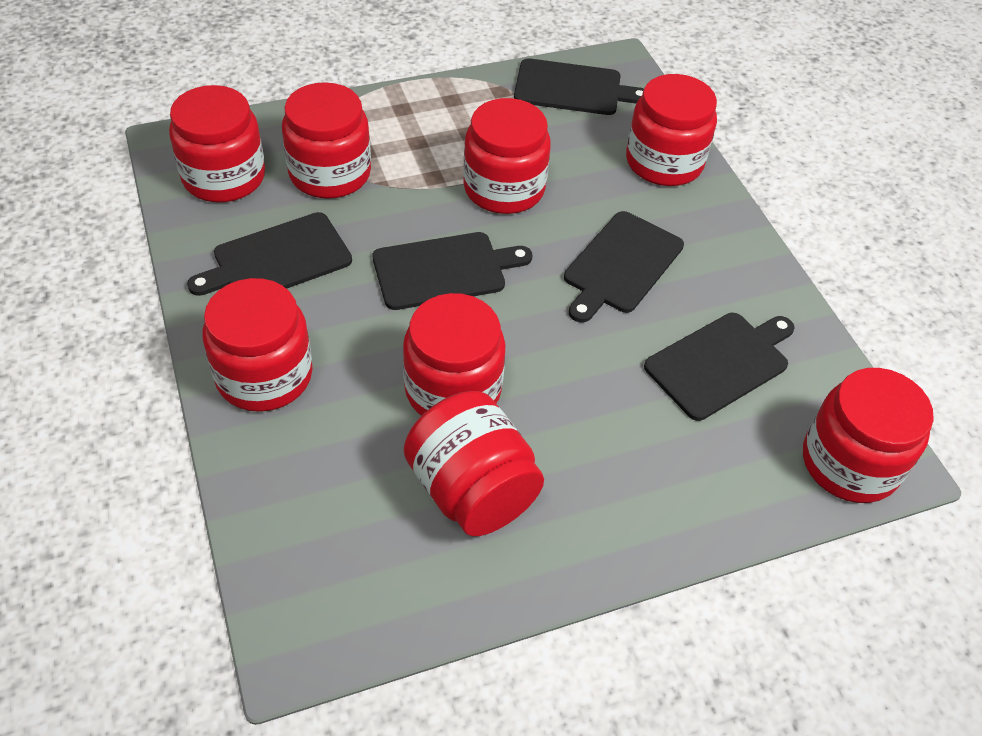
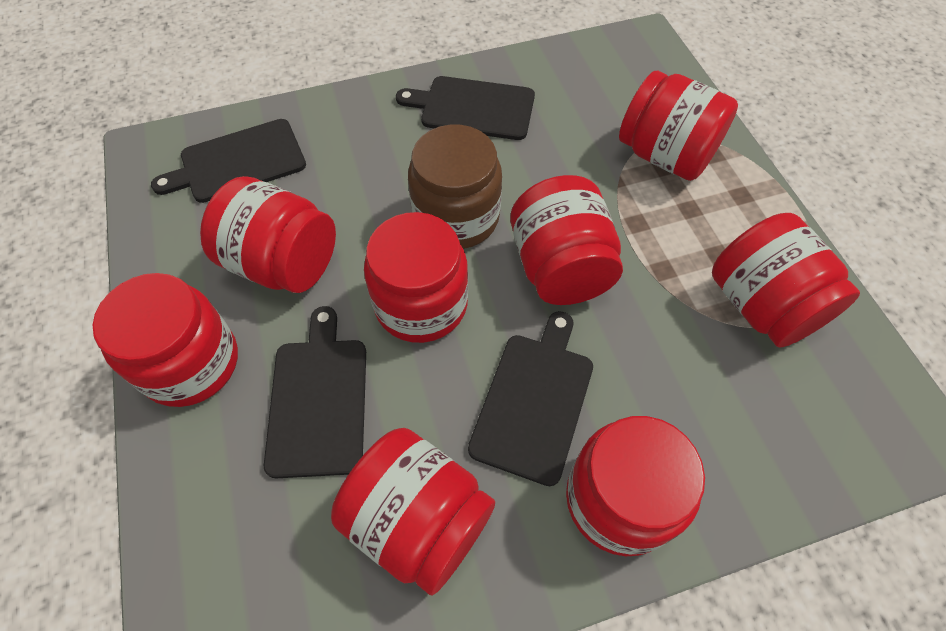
black cutting board: [187,212,352,296] [373,232,532,310] [514,58,644,115] [564,211,684,323] [644,313,795,421] = 5 -> [151,119,306,203] [264,306,366,478] [396,76,535,140] [468,311,593,486] = 4
brown jar: none = 0 -> [408,125,502,249] = 1

